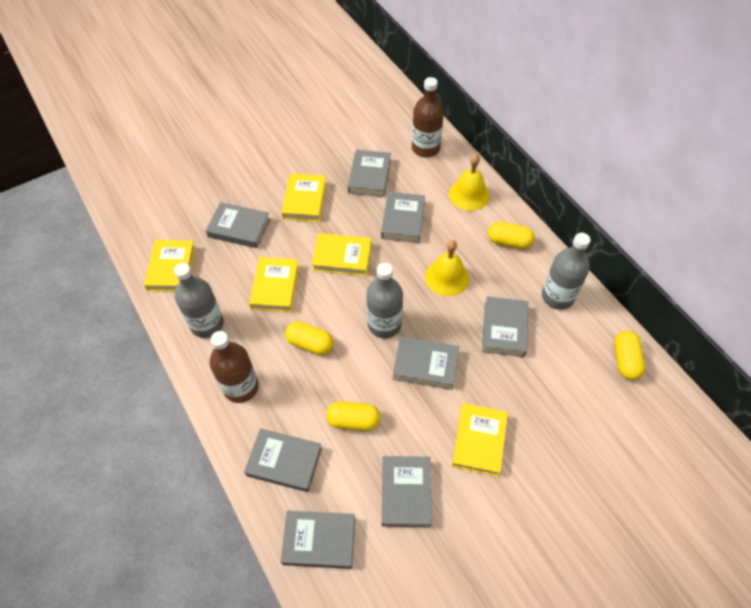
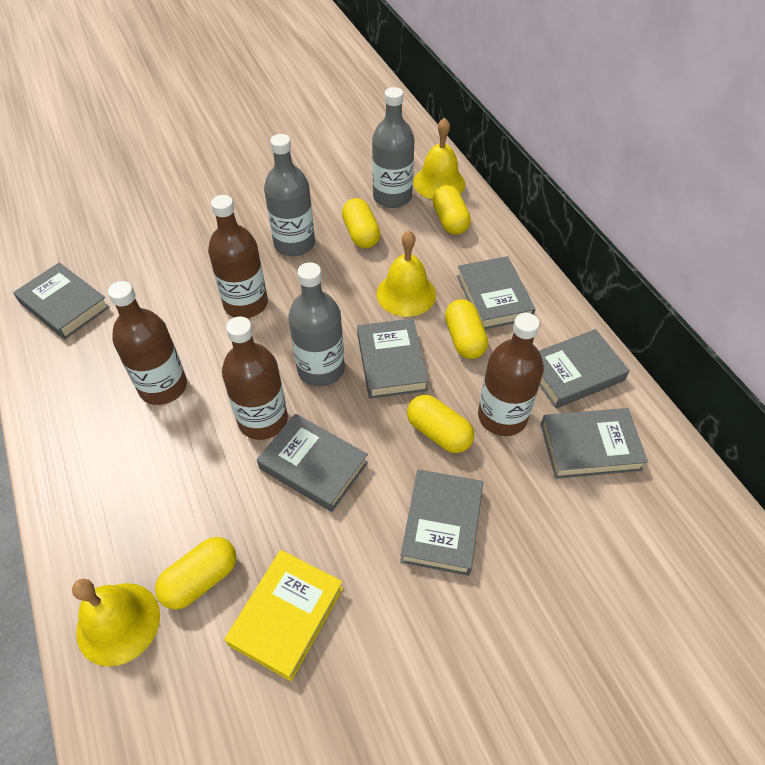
brown bottle: [210,331,259,403] [412,77,444,157] = 2 -> [108,281,187,405] [208,195,268,318] [222,316,288,440] [478,313,544,436] = 4
grey book: [206,202,270,248] [244,428,322,492] [281,511,355,569] [348,150,391,197] [381,192,425,243] [382,456,432,527] [393,337,459,390] [482,296,528,357] = 8 -> [13,262,110,340] [257,414,368,512] [357,319,429,399] [400,469,483,576] [457,256,536,329] [539,329,630,408] [541,408,648,479] = 7
yellow bell: [425,240,469,296] [449,154,490,211] = 2 -> [72,579,160,667] [377,230,436,317] [413,118,465,199] = 3
yellow book: [144,240,196,292] [249,257,299,312] [281,173,327,222] [311,233,371,276] [452,403,508,477] = 5 -> [224,550,343,681] = 1
yellow capsule: [285,321,334,355] [326,402,380,431] [488,222,535,249] [614,331,645,380] = 4 -> [155,537,236,610] [342,198,380,248] [407,395,474,453] [433,185,471,235] [445,299,488,359] = 5

